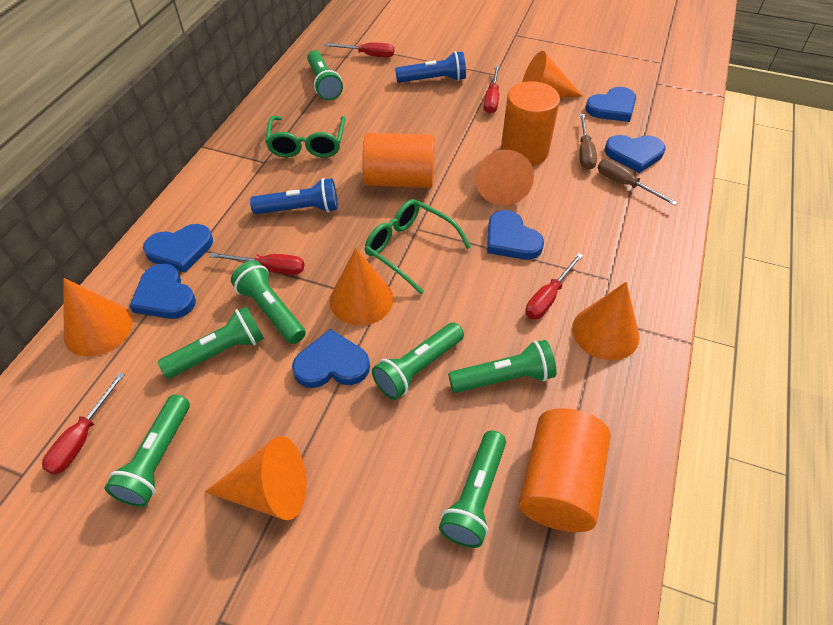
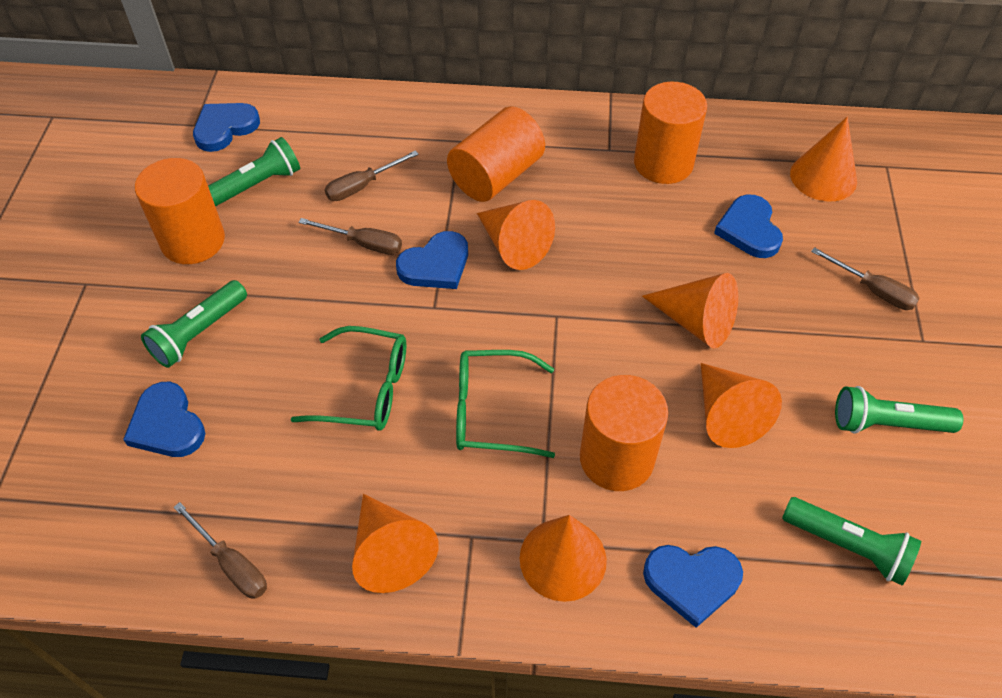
blue flashlight: [250,178,338,214] [395,51,466,83] = 2 -> none = 0
blue heart: [129,264,196,319] [143,224,213,273] [292,329,370,388] [487,210,544,260] [585,87,636,122] [605,135,665,173] = 6 -> [123,382,205,457] [193,103,260,152] [396,231,468,289] [643,545,743,628] [714,194,783,258] = 5
brown screwdriver: [579,114,597,170] [598,159,678,206] = 2 -> [173,502,267,599] [298,218,402,255] [325,151,419,201] [811,247,920,310] = 4
green flashlight: [105,394,190,507] [158,306,264,378] [231,260,306,344] [307,50,343,100] [372,322,464,400] [439,431,506,548] [448,340,557,393] = 7 -> [141,280,247,368] [208,137,300,207] [782,497,921,585] [835,386,963,434] = 4
orange cylinder: [362,133,435,188] [501,81,560,166] [519,408,610,532] = 3 -> [135,158,225,264] [447,106,545,202] [580,375,668,491] [634,82,707,184] = 4
red screwdriver: [42,372,125,475] [209,253,304,275] [324,43,394,57] [484,66,499,114] [526,253,583,319] = 5 -> none = 0

